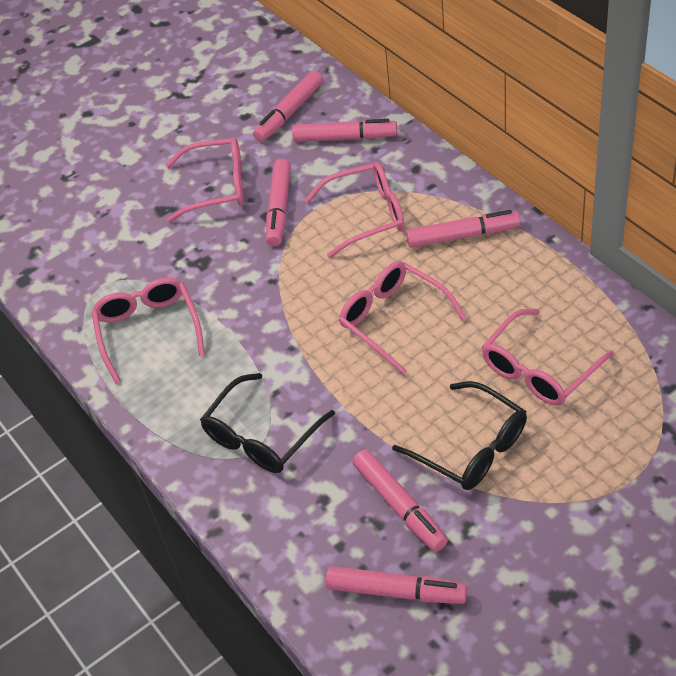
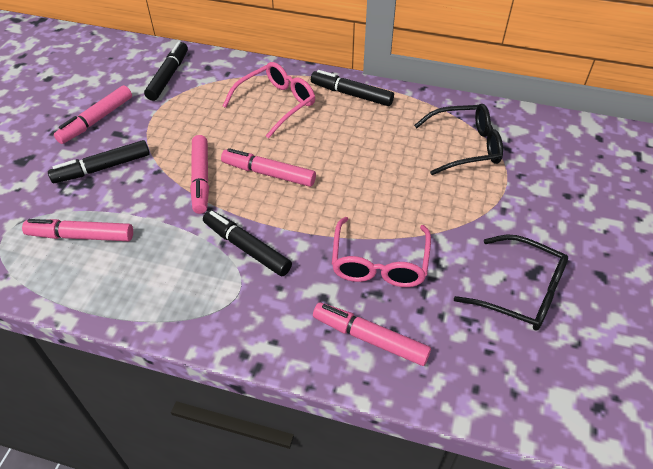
black marker: none = 0 -> [48,140,150,183] [144,41,188,101] [203,210,292,276] [311,70,394,106] = 4
pink glasses: [91,278,205,383] [166,137,244,222] [305,162,405,258] [339,261,466,375] [482,309,614,406] = 5 -> [223,62,315,139] [332,217,431,287] = 2
pink marker: [253,71,323,142] [266,159,291,246] [292,119,397,142] [326,566,467,604] [352,449,448,552] [406,210,520,248] = 6 -> [22,219,133,241] [54,85,132,144] [190,135,209,214] [221,148,316,187] [313,303,431,366] = 5

